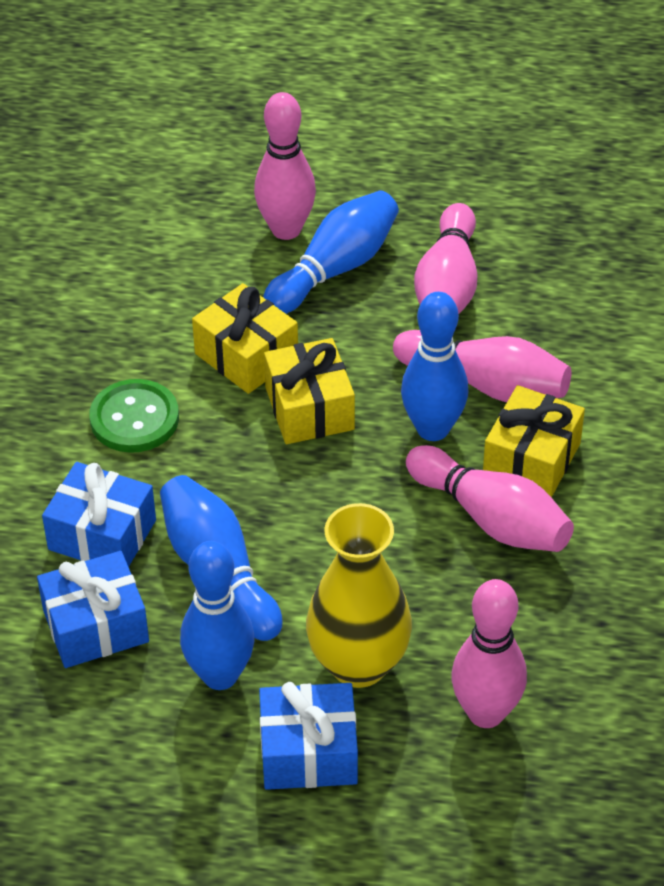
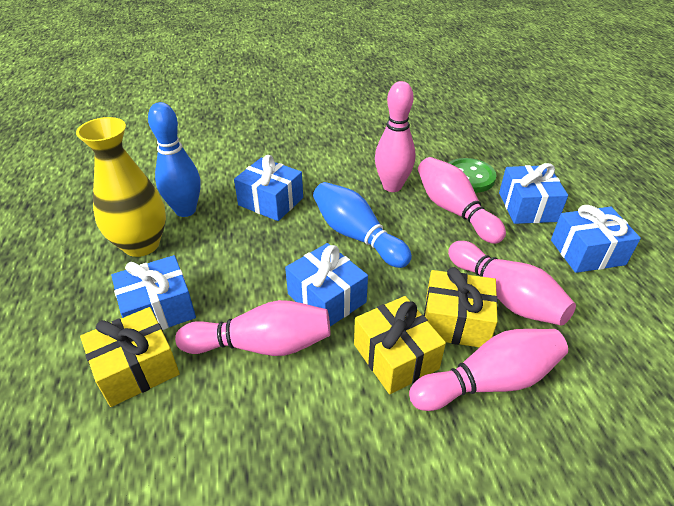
blue bowling pin: [160,475,282,641] [180,541,255,690] [263,190,399,314] [401,292,468,441] = 4 -> [148,102,200,217] [313,182,412,268] = 2
blue gift: [37,551,149,668] [42,462,156,567] [259,682,358,790] = 3 -> [111,255,196,330] [234,155,303,221] [285,243,368,327] [499,163,568,224] [551,205,641,273] = 5

